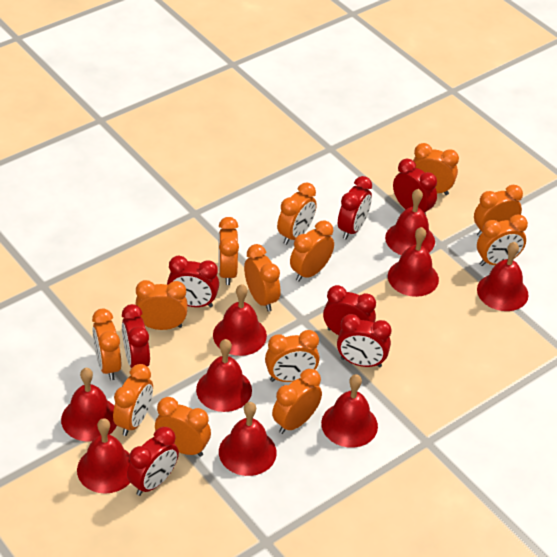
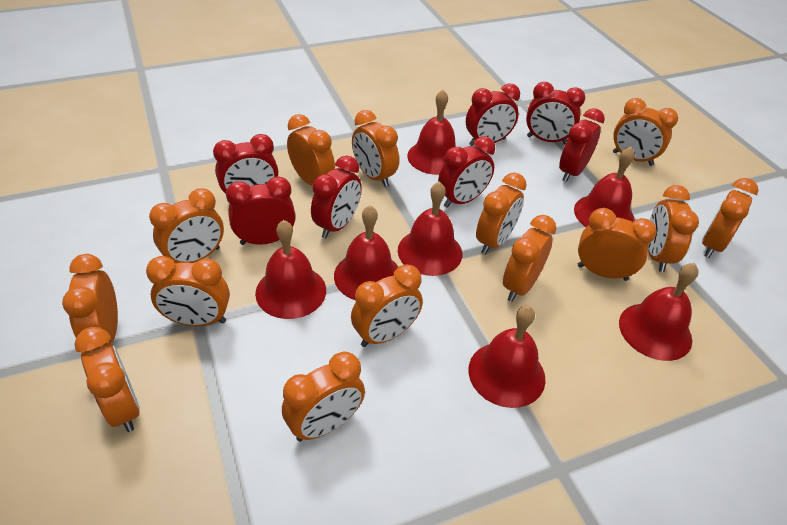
orange clock: [92,309,121,380] [113,364,153,436] [135,280,187,330] [155,397,211,457] [218,217,239,285] [244,244,281,312] [265,330,319,382] [272,369,322,434] [277,183,317,245] [290,221,334,281] [413,143,459,195] [474,185,523,237] [477,214,528,266] = 13 -> [62,254,118,343] [74,327,140,432] [146,256,230,326] [149,188,224,263] [282,351,365,442] [287,114,335,185] [351,265,423,347] [352,110,399,187] [476,173,526,255] [503,215,556,302] [578,208,657,281] [613,98,678,166] [648,185,699,272] [702,178,758,258] = 14
red bell: [61,368,117,442] [77,418,130,494] [196,339,252,412] [213,284,267,356] [219,402,277,476] [321,374,378,448] [385,189,435,255] [388,227,439,297] [477,242,529,311] = 9 -> [255,220,326,319] [334,205,398,300] [398,182,462,276] [407,90,456,175] [468,306,546,408] [574,147,635,227] [619,263,698,361] = 7

